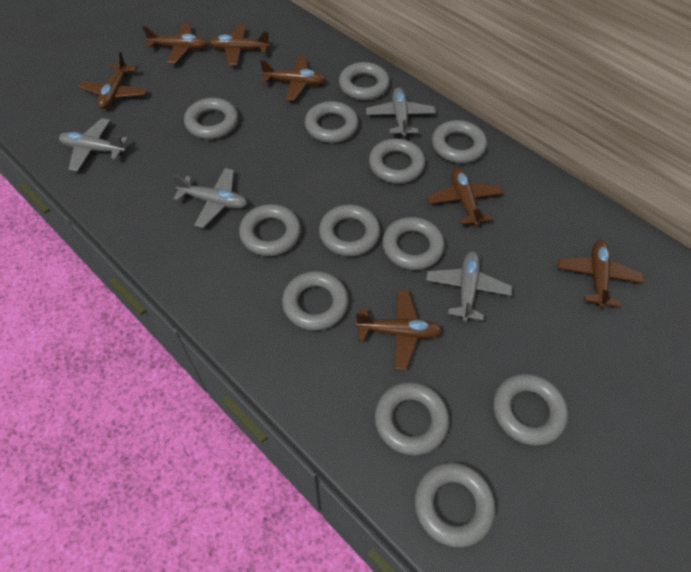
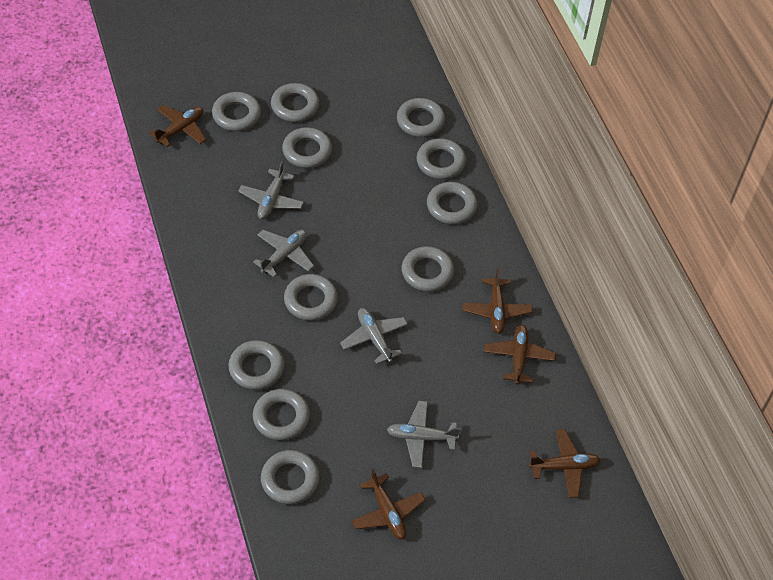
brown plane: [79,52,147,109] [143,23,207,64] [209,24,270,66] [260,56,326,101] [356,290,442,370] [427,168,503,226] [558,240,644,308] = 7 -> [149,105,206,147] [351,469,426,540] [462,268,533,334] [484,325,556,384] [529,429,601,498] = 5
grey ring: [184,98,238,139] [239,204,301,256] [282,271,349,331] [305,101,359,143] [319,204,380,257] [339,62,390,101] [369,139,425,184] [374,382,449,455] [382,217,445,270] [414,463,495,547] [432,120,487,163] [493,374,568,446] = 12 -> [212,92,261,131] [228,340,284,390] [253,389,310,441] [261,450,319,505] [271,83,319,122] [282,127,332,168] [284,274,338,321] [397,98,445,137] [402,246,454,292] [417,138,466,179] [427,182,478,224] = 11

